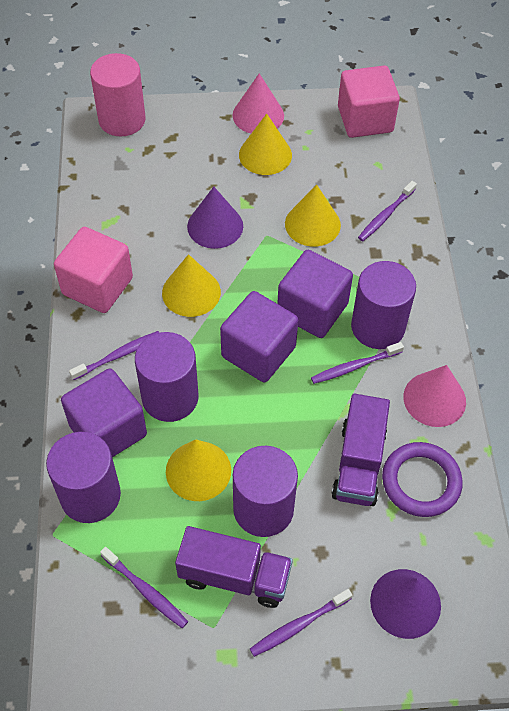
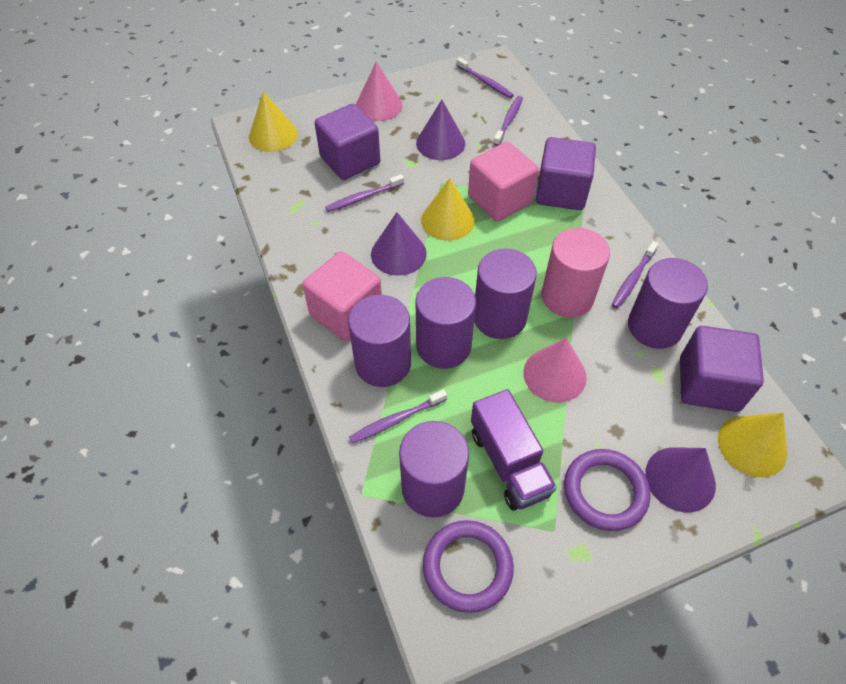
purple cone: [187,187,243,249] [370,569,441,639] = 2 -> [371,212,427,276] [416,100,465,160] [645,447,716,512] = 3
purple cylinder: [46,432,121,523] [135,332,198,422] [233,446,298,537] [351,261,416,349] = 4 -> [348,295,411,387] [399,421,469,517] [416,277,476,369] [474,249,537,339] [628,258,708,349] = 5
purple ring: [382,442,463,517] = 1 -> [423,520,514,613] [564,449,650,531] = 2
purple truck: [175,526,293,608] [332,393,390,506] = 2 -> [471,389,557,511] = 1
yellow cone: [162,254,221,317] [166,439,231,501] [239,114,292,175] [285,184,341,247] = 4 -> [249,91,298,152] [421,178,475,241] [718,413,787,477] = 3

